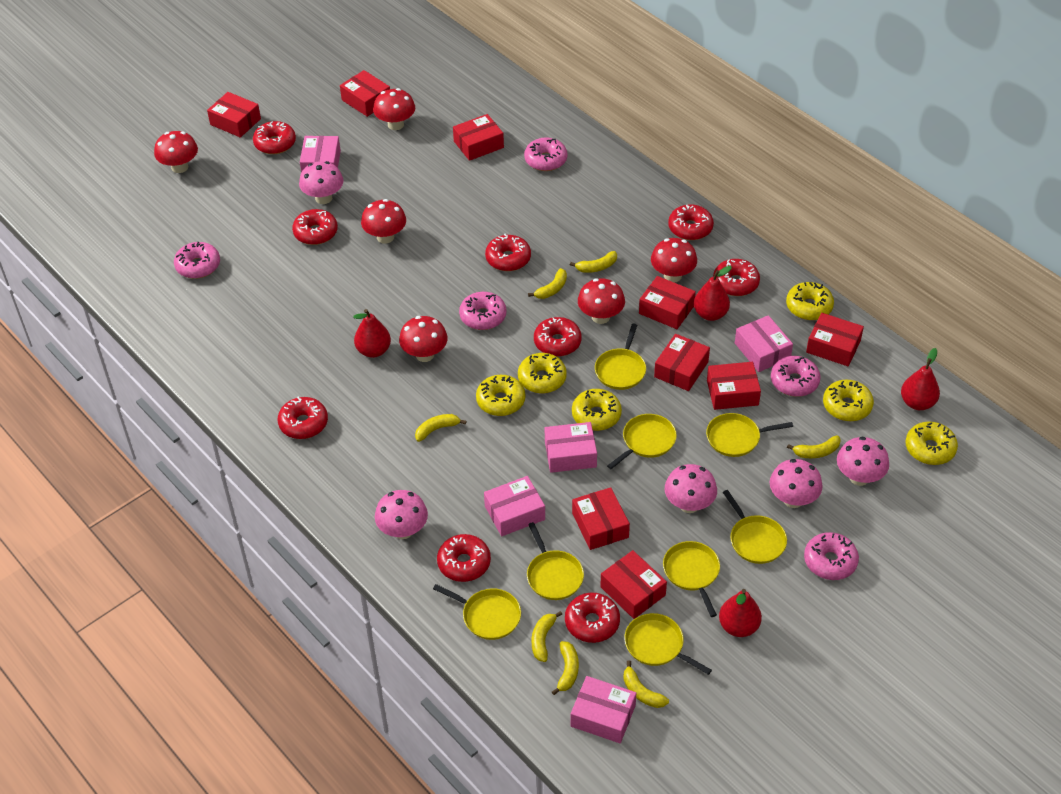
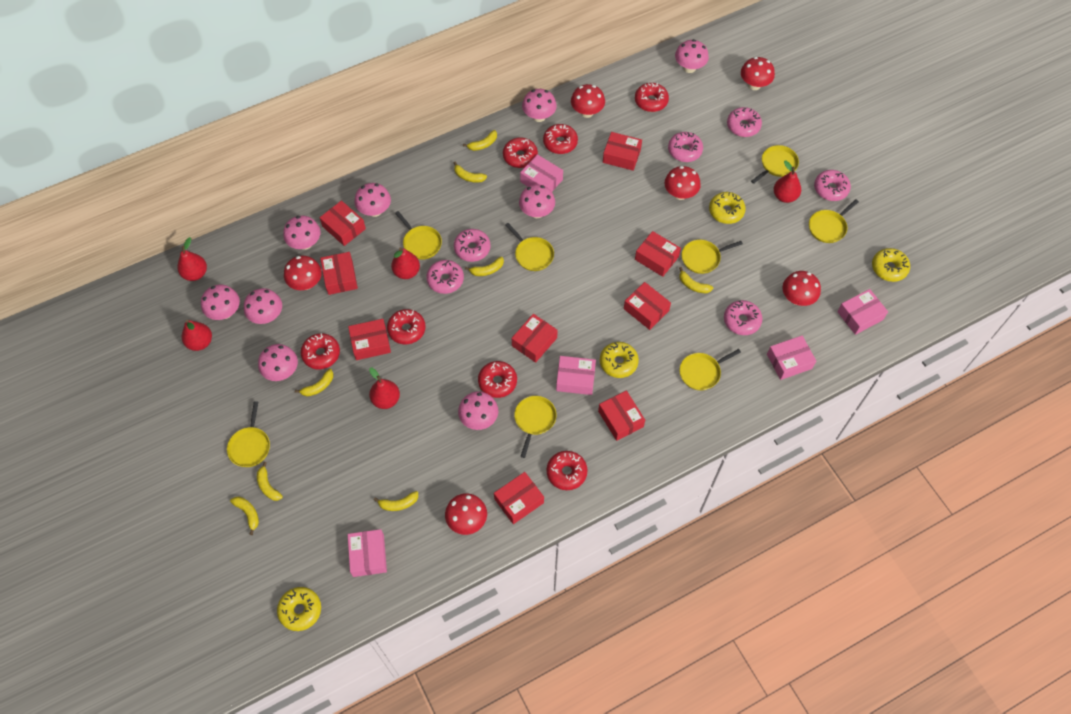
pink donut: [174,242,220,279] [459,292,507,330] [524,137,568,171] [771,356,821,397] [804,532,859,580] = 5 -> [426,260,464,294] [454,229,491,262] [668,132,703,162] [724,300,762,335] [727,107,762,137] [814,170,851,201] = 6
pink mushroom: [299,161,343,204] [375,490,428,539] [665,464,717,513] [770,459,823,508] [837,437,889,486] = 5 -> [201,285,240,320] [244,288,282,324] [258,344,298,381] [283,216,320,250] [355,183,391,217] [458,391,498,430] [519,184,555,218] [522,89,557,122] [675,39,709,73] = 9
red donut: [253,121,296,154] [278,397,328,439] [292,209,338,245] [437,534,491,582] [485,234,531,271] [534,317,582,356] [565,593,620,643] [668,205,714,240] [713,259,760,296] = 9 -> [301,333,340,369] [387,309,425,345] [478,361,517,398] [503,137,538,168] [543,124,578,154] [546,451,588,490] [635,83,669,112] = 7
red pear: [353,309,391,358] [694,266,732,321] [719,589,762,637] [901,348,940,410] = 4 -> [177,237,207,281] [182,320,212,351] [369,368,400,409] [391,247,420,279] [774,160,801,203] = 5
yellow banana: [415,414,467,442] [528,268,567,299] [532,611,562,662] [552,641,579,695] [570,251,617,273] [623,660,669,708] [787,436,841,458] = 7 -> [230,497,259,535] [257,462,283,501] [295,369,333,397] [374,491,418,511] [454,161,487,183] [463,130,497,151] [465,257,504,276] [679,267,713,293] = 8
yellow donut: [476,375,525,416] [518,353,567,393] [572,389,622,431] [786,282,834,320] [823,380,874,421] [905,421,958,465] = 6 -> [277,587,321,631] [600,342,639,378] [709,192,746,224] [872,248,910,282] = 4

